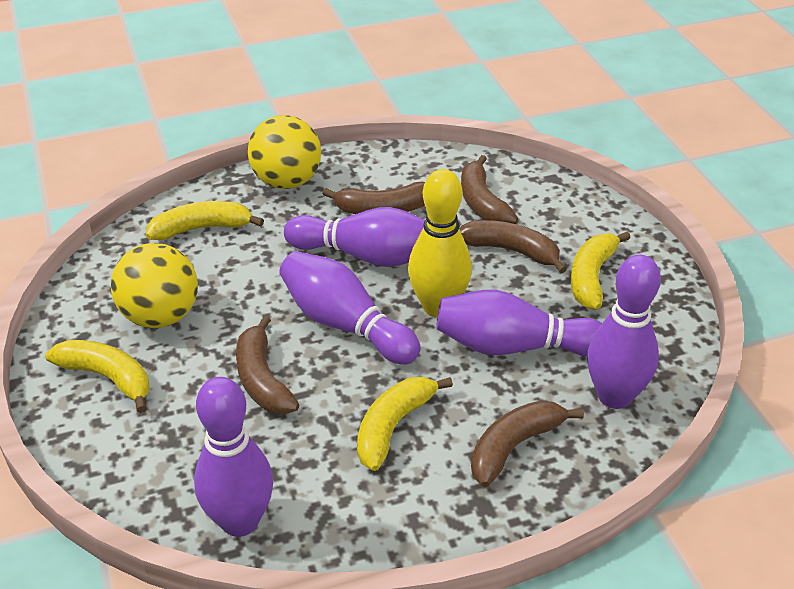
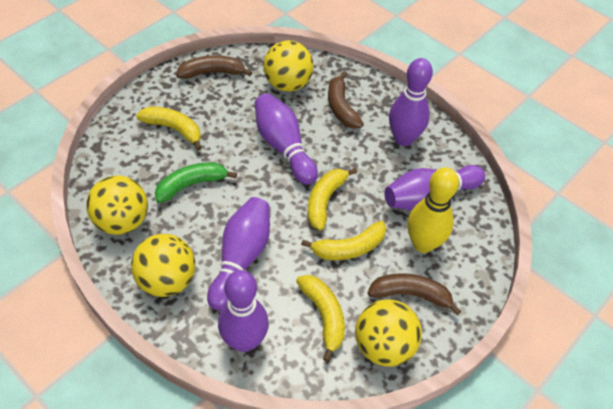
brown banana: [236,316,299,415] [322,182,425,214] [459,220,567,273] [461,155,518,224] [471,400,584,487] = 5 -> [176,55,252,79] [328,71,364,129] [368,273,461,315] = 3
green banana: none = 0 -> [155,162,237,203] = 1
yellow ball: [111,243,198,328] [248,115,321,189] = 2 -> [86,176,148,235] [131,234,195,297] [263,40,313,92] [355,299,422,367] = 4

